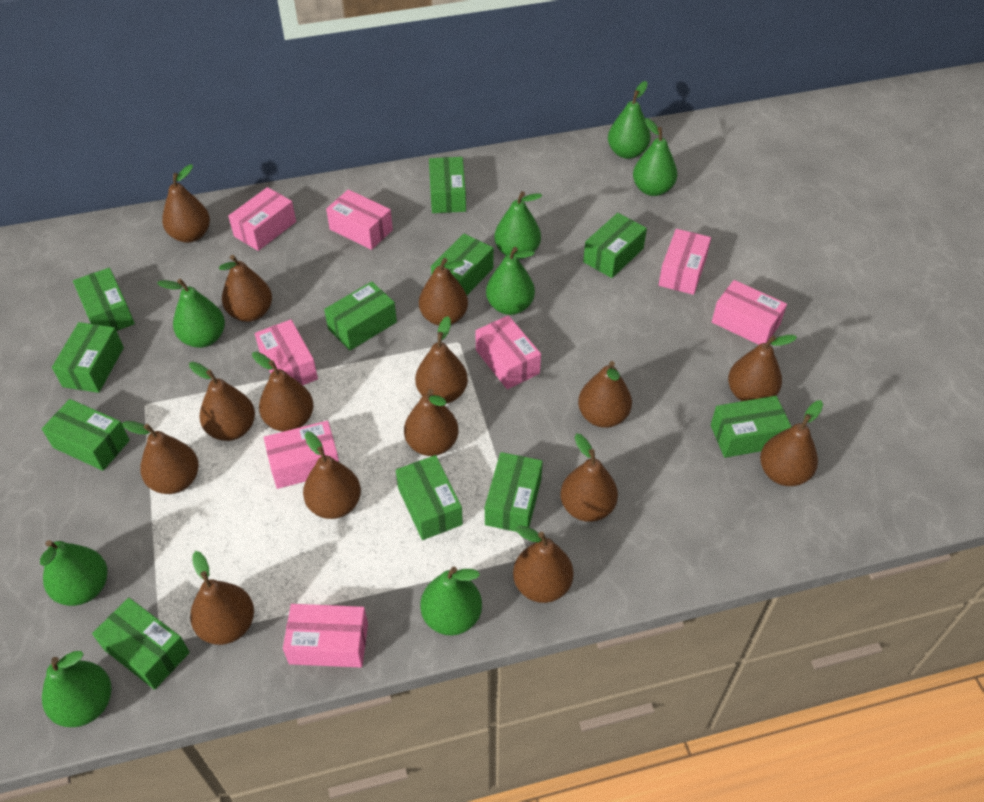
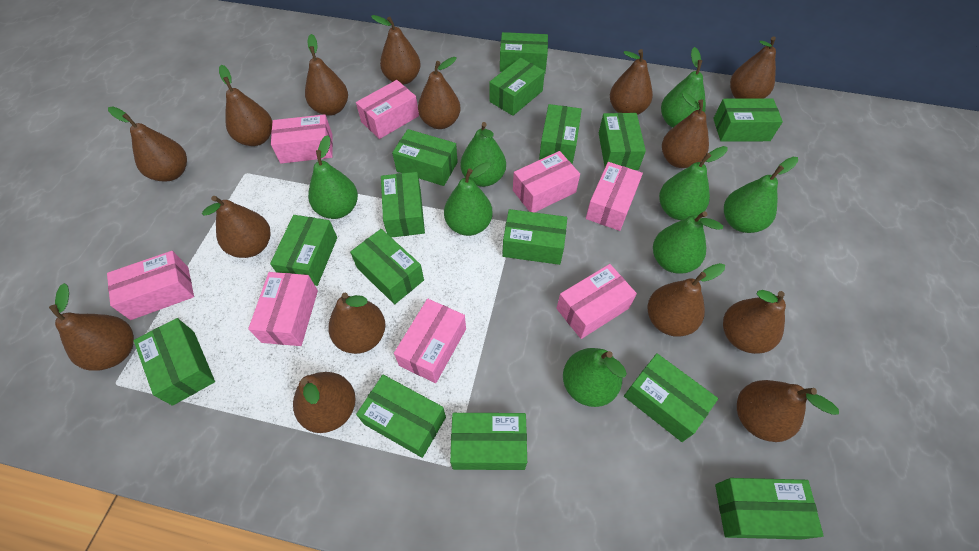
green box: [42,399,130,471] [52,322,124,393] [73,268,135,331] [92,598,190,690] [324,281,397,351] [396,455,463,540] [429,157,466,213] [431,234,493,295] [485,452,543,532] [583,213,647,278] [711,396,792,458] = 11 -> [134,318,215,406] [270,215,337,286] [350,229,424,304] [356,375,446,458] [381,172,425,238] [392,129,458,186] [450,413,527,470] [489,58,545,116] [500,32,548,72] [502,209,567,265] [539,104,582,164] [599,113,646,170] [624,353,718,442] [713,98,783,142] [715,478,824,540] = 15

